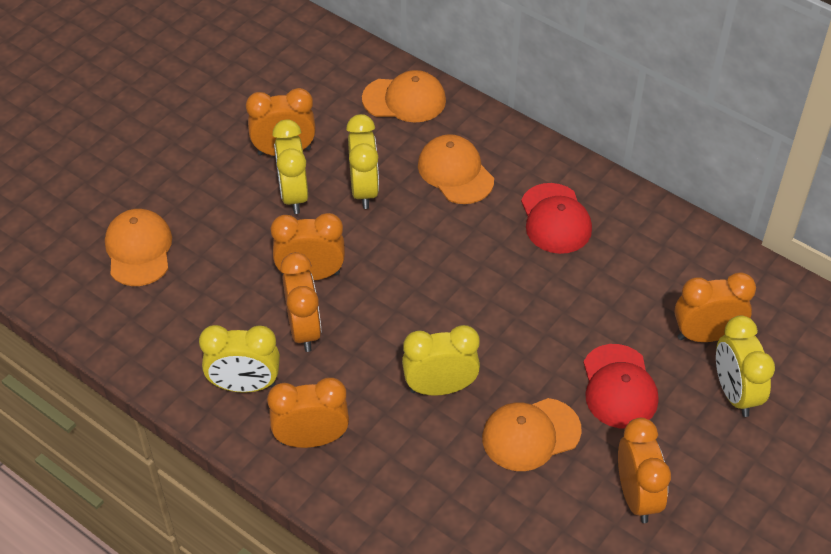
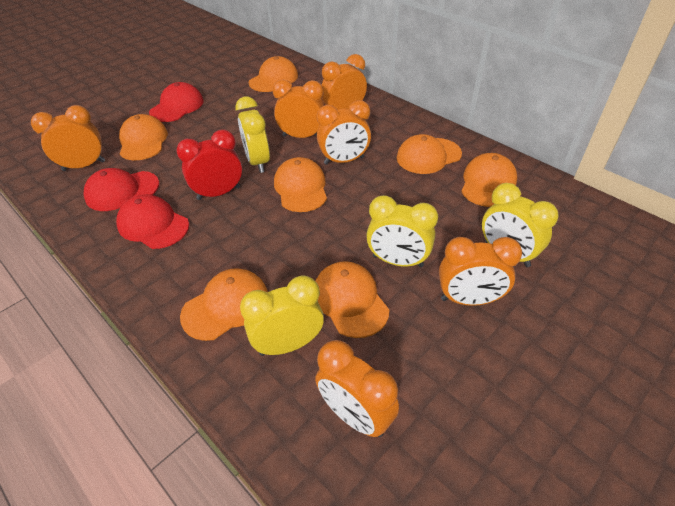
orange cap: [105,209,172,286] [362,70,446,122] [418,134,494,204] [482,398,582,471] = 4 -> [119,114,168,160] [180,268,268,341] [249,56,298,92] [274,157,327,212] [315,261,389,338] [397,134,462,174] [461,153,517,207] = 7
red cap: [521,183,592,254] [583,344,658,429] = 2 -> [83,168,159,211] [116,194,189,249] [149,82,203,122] = 3
red clock: none = 0 -> [176,130,242,200] = 1
yellow clock: [199,325,280,393] [272,119,308,214] [346,114,379,209] [402,325,480,396] [716,315,775,417] = 5 -> [235,97,270,173] [240,275,324,356] [366,195,438,267] [482,183,559,267] = 4

